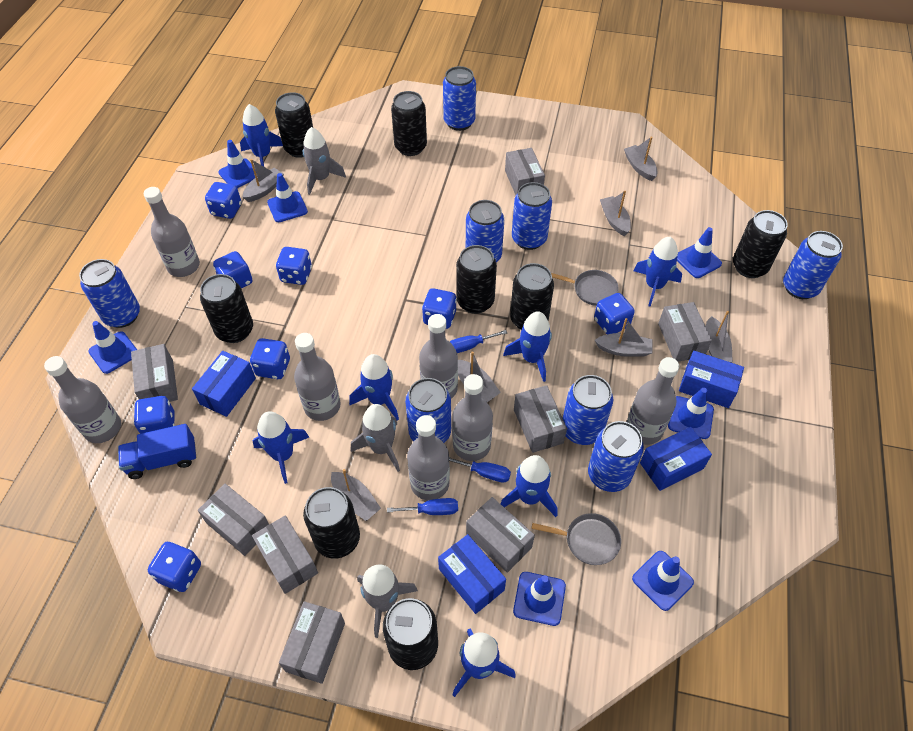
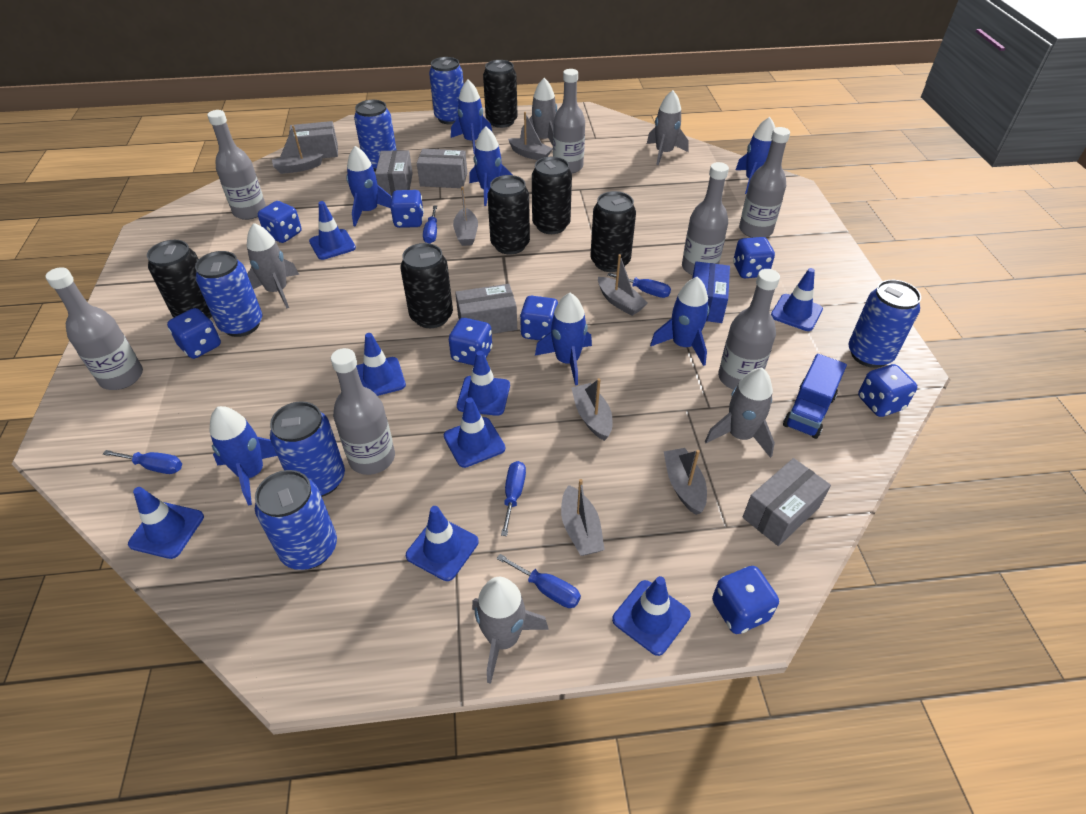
black can: [200,274,253,343] [275,92,313,158] [303,487,360,559] [383,598,438,670] [391,91,427,156] [456,245,497,314] [510,263,554,330] [733,210,788,278] = 8 -> [147,240,212,319] [400,243,453,328] [483,60,518,128] [487,175,530,254] [532,157,572,234] [590,191,636,272] = 6
blue box: [192,351,256,417] [438,534,506,614] [640,427,712,491] [679,351,744,408] = 4 -> [692,261,730,323] = 1
blue can: [79,259,140,328] [405,378,451,443] [443,66,476,131] [466,200,504,262] [512,182,552,250] [563,375,613,445] [588,421,644,492] [783,231,843,299] = 8 -> [195,251,262,337] [255,470,337,570] [270,401,345,497] [354,100,397,171] [429,57,464,124] [849,280,921,368] = 6
blue screwdriver: [387,498,458,515] [449,457,511,483] [450,330,507,353] = 3 -> [103,450,182,474] [423,206,437,243] [497,554,581,608] [501,461,526,536] [607,272,671,298] = 5
blue traffic cone: [88,321,137,374] [218,140,256,188] [267,173,308,222] [513,572,566,626] [632,551,694,611] [668,388,714,439] [677,227,722,278] = 7 -> [128,487,204,559] [309,201,356,260] [356,333,406,396] [406,506,479,581] [444,397,505,468] [457,351,510,416] [612,576,691,656] [771,268,823,331] = 8
grey box: [131,344,178,402] [198,484,269,556] [252,515,318,594] [279,601,345,684] [466,497,535,573] [505,148,545,195] [514,385,567,453] [658,302,712,361] = 8 -> [289,121,338,158] [375,150,413,196] [417,149,467,188] [455,284,517,334] [743,458,831,546] = 5
grey pan: [531,513,621,565] [551,270,619,306] = 2 -> none = 0
grey rocket: [303,127,346,195] [351,404,400,472] [357,564,418,638] = 3 -> [247,223,299,308] [472,577,549,684] [520,78,557,146] [647,90,689,165] [705,368,775,458] = 5

